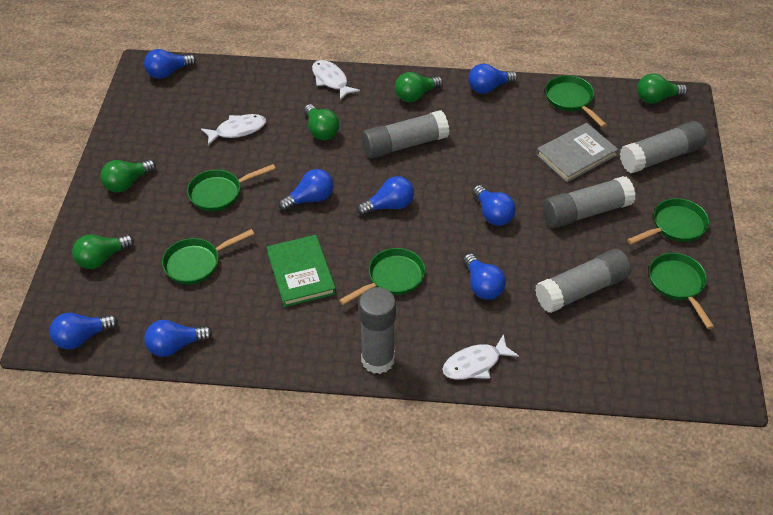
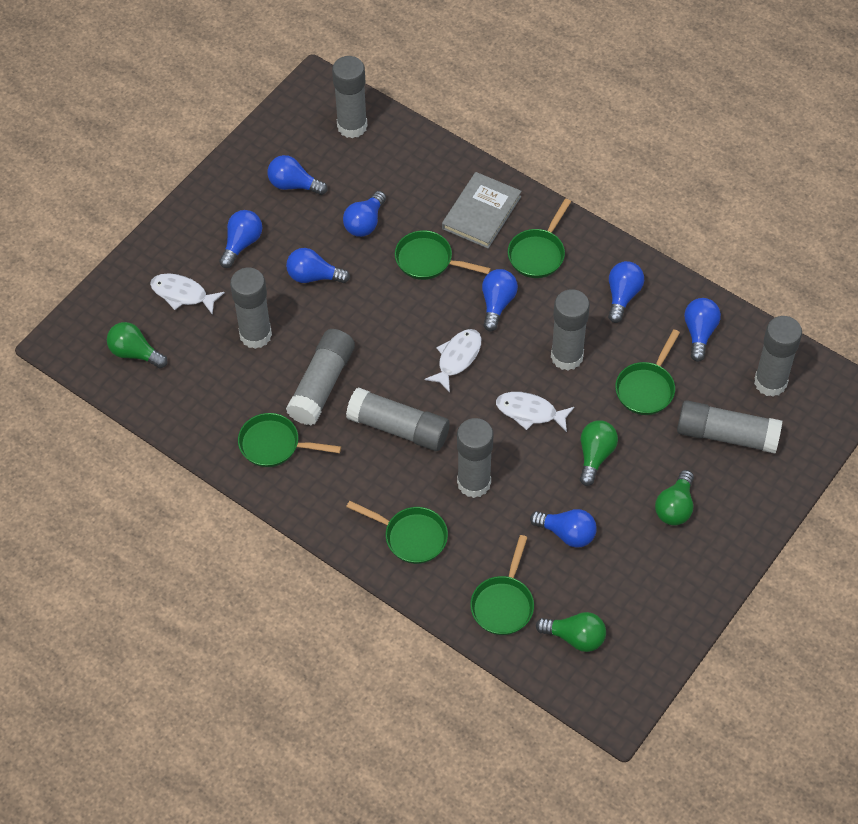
green book: [267,235,336,307] = 1 -> none = 0
green light bulb: [72,235,134,269] [100,160,156,193] [304,104,339,140] [395,72,443,102] [637,73,688,104] = 5 -> [107,322,168,368] [536,612,606,652] [580,420,618,486] [655,470,694,526] = 4
grey glue stick: [359,287,396,374] [362,110,449,159] [535,249,631,313] [543,176,636,228] [620,121,707,173] = 5 -> [230,268,272,349] [286,329,355,425] [332,56,367,138] [346,387,450,451] [457,418,493,498] [551,289,590,370] [677,400,782,453] [754,316,802,397] = 8

